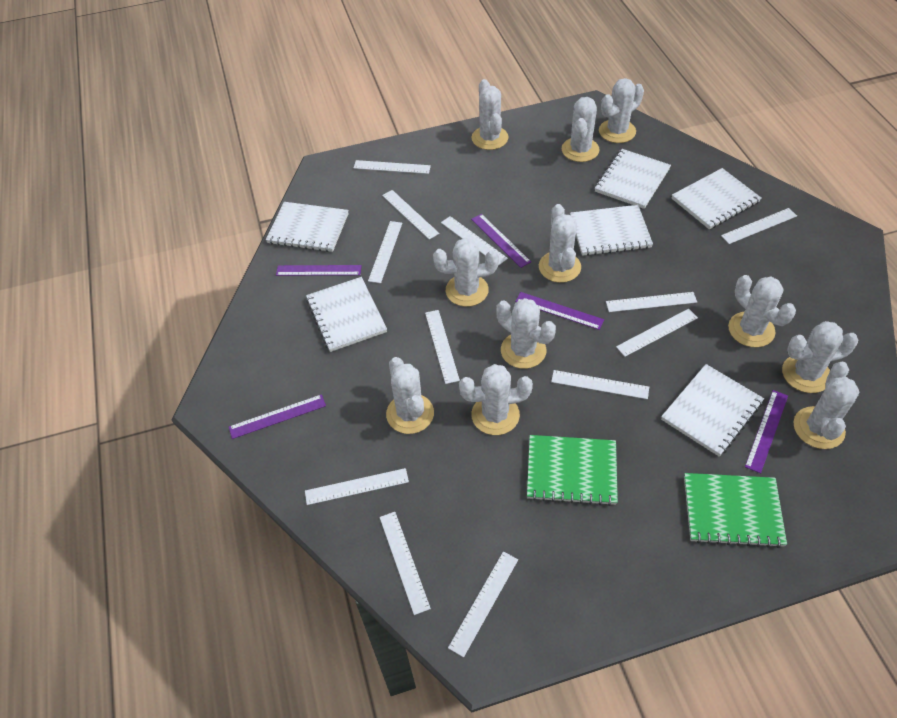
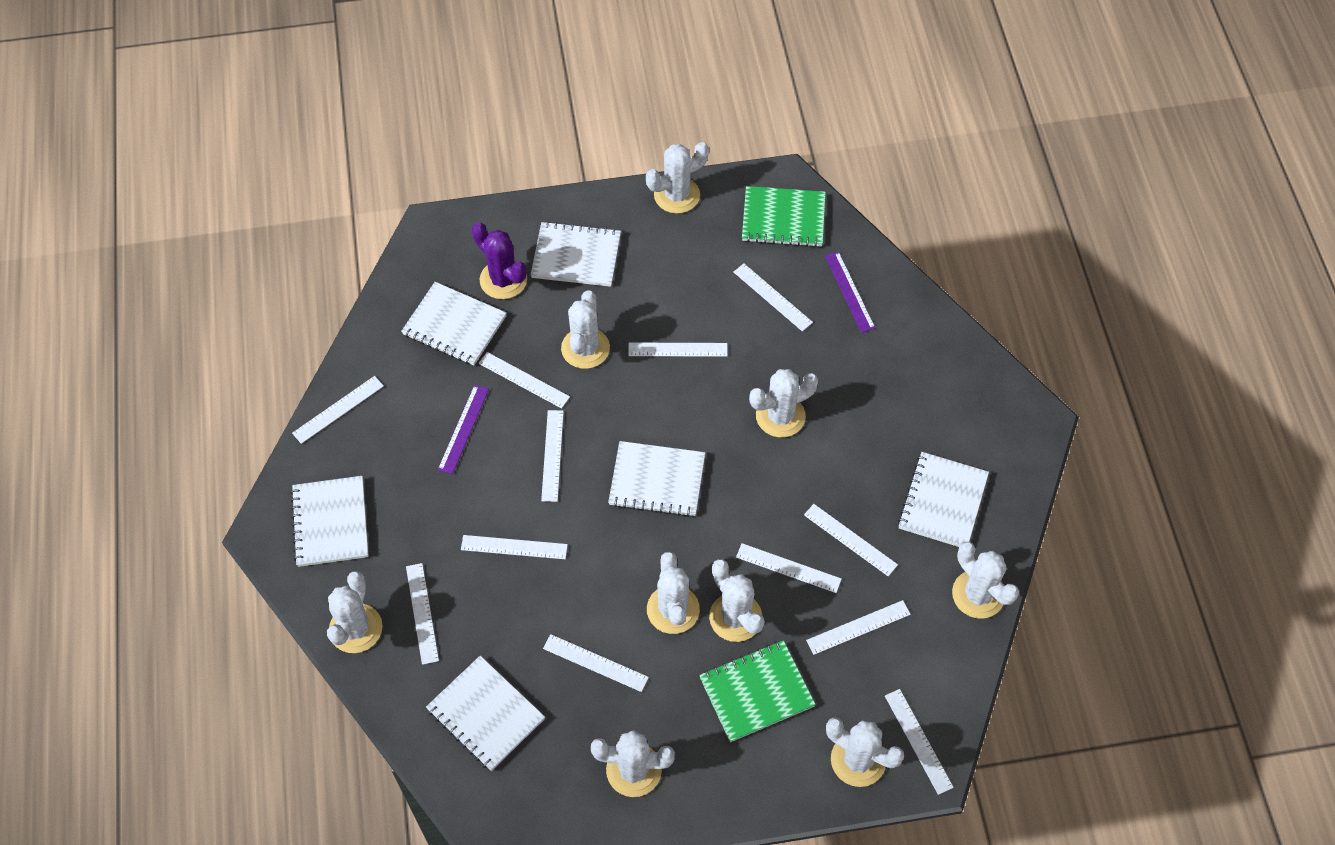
purple cactus: none = 0 -> [471,222,527,299] = 1
purple ruler: [229,394,326,439] [276,265,362,276] [471,214,531,268] [515,292,604,330] [745,390,788,474] = 5 -> [438,385,489,474] [825,251,875,333] = 2
white cactus: [386,357,434,434] [433,238,499,307] [459,364,533,435] [472,79,508,150] [496,298,556,369] [539,204,581,283] [562,97,599,162] [599,78,644,143] [728,275,796,347] [782,321,858,393] [793,362,859,449] = 11 -> [327,571,383,653] [561,290,610,369] [591,730,675,797] [646,142,709,214] [647,552,700,634] [709,559,764,642] [749,369,818,437] [826,717,904,787] [952,542,1019,619] = 9

